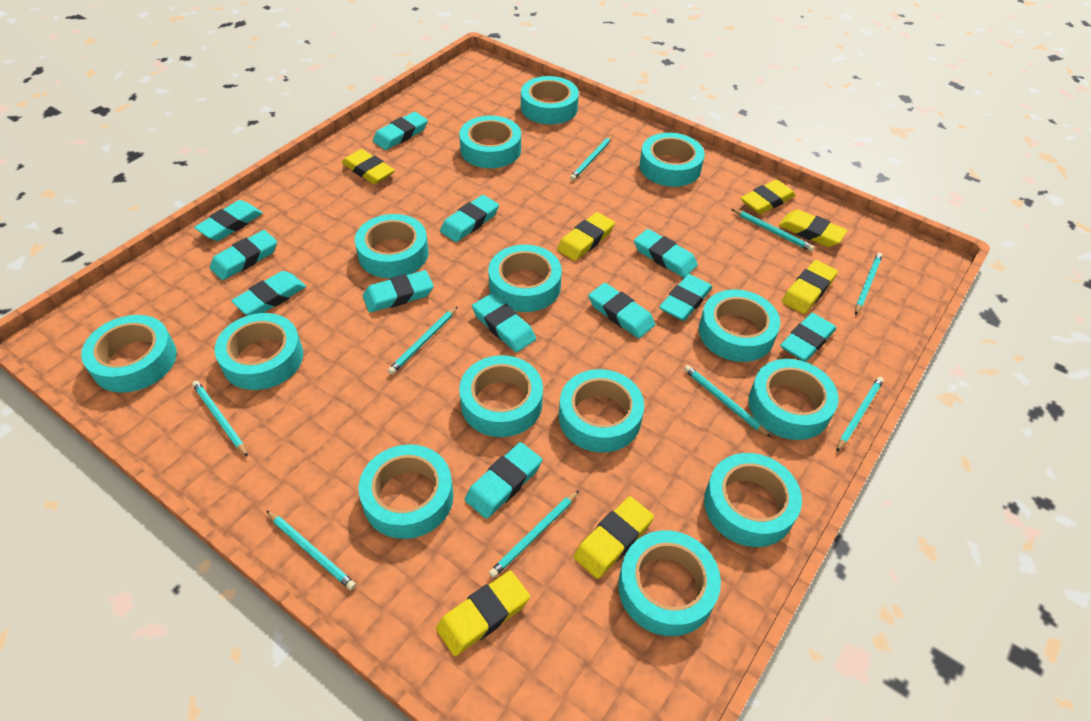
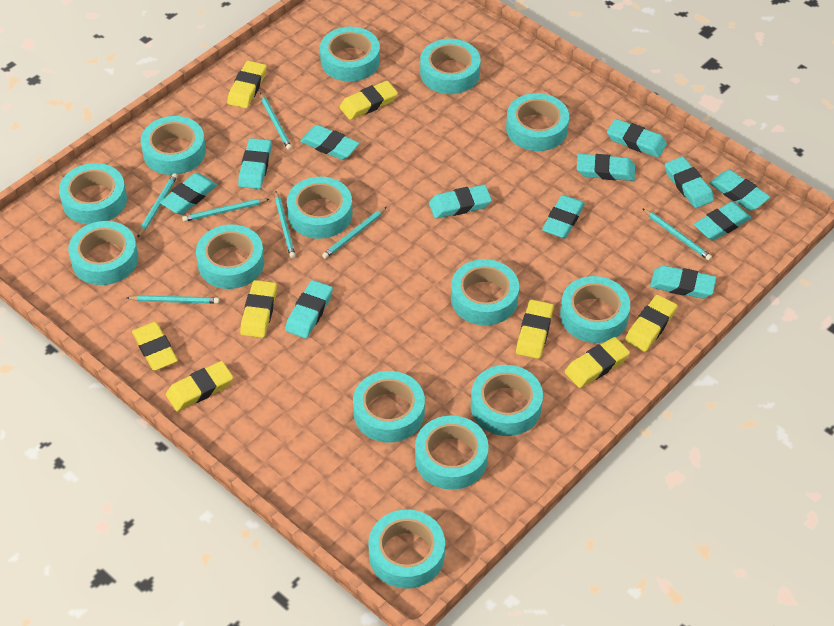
turquoise pencil: [192,381,248,457] [266,510,356,590] [388,306,458,374] [489,490,579,578] [570,135,613,181] [684,365,771,437] [732,209,814,252] [836,377,884,452] [855,253,883,315] = 9 -> [127,295,219,304] [137,173,178,238] [182,199,269,222] [260,93,292,150] [275,192,295,258] [322,207,387,259] [642,208,712,260] = 7
yellow eraser: [342,149,395,184] [436,571,530,656] [557,212,615,261] [574,496,654,579] [741,180,796,214] [779,209,848,247] [782,260,838,314] = 7 -> [132,322,178,371] [166,361,233,411] [227,61,267,108] [240,280,277,338] [340,81,398,120] [516,300,554,359] [565,337,630,388] [625,295,677,352] = 8

